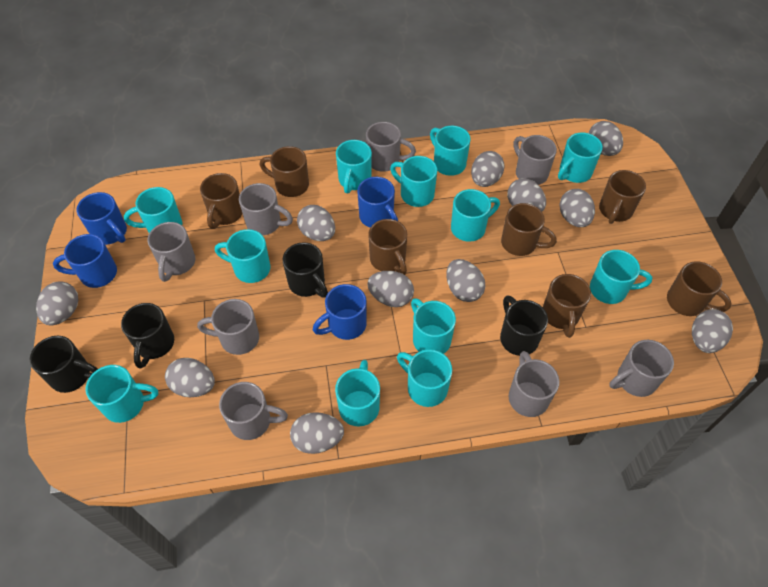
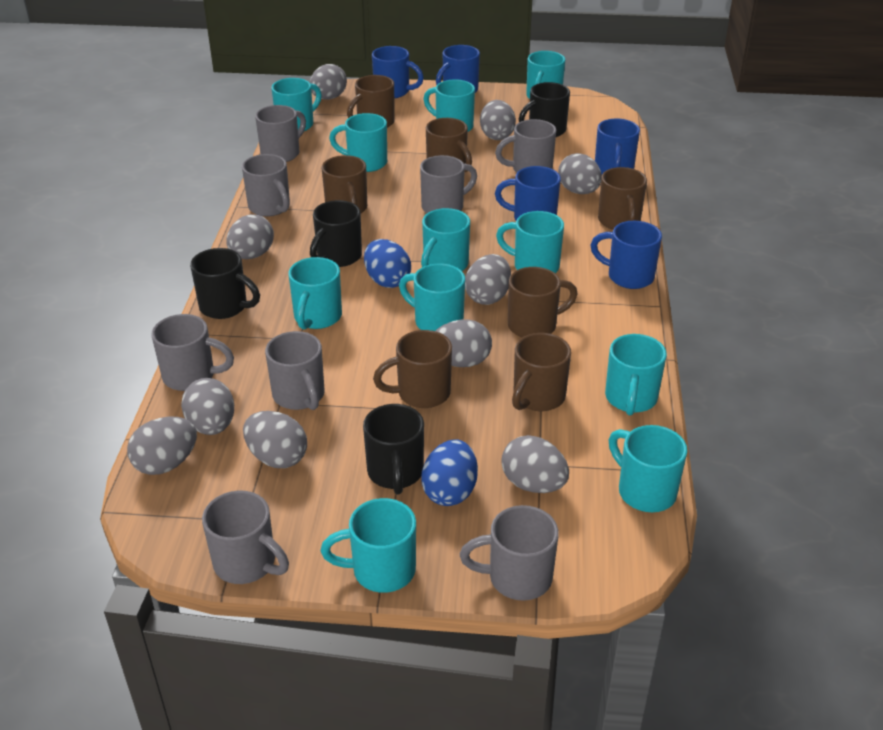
blue egg: none = 0 -> [364,239,411,288] [421,439,478,506] = 2
blue mug: [53,234,117,288] [77,192,127,245] [313,284,367,340] [357,177,398,228] = 4 -> [372,46,424,98] [436,45,480,93] [495,166,561,220] [590,221,662,289] [595,119,640,174] = 5
grey egg: [36,281,78,326] [165,358,215,397] [290,412,344,454] [297,205,335,241] [367,271,414,307] [446,259,485,302] [471,151,505,187] [507,178,546,211] [559,189,595,227] [589,121,623,156] [692,309,733,353] = 11 -> [127,417,197,475] [181,378,234,435] [226,214,274,259] [243,411,307,468] [310,64,347,100] [435,319,492,367] [465,254,511,305] [480,100,516,140] [501,435,569,493] [558,153,602,194] = 10
turquoise mug: [86,365,158,423] [124,187,182,233] [215,229,270,283] [335,360,380,426] [336,140,372,194] [390,156,437,207] [397,349,452,407] [411,298,456,354] [430,126,471,176] [451,189,500,242] [558,133,603,183] [590,250,652,304] = 12 -> [271,78,322,131] [288,257,342,330] [321,498,416,593] [329,113,387,172] [399,264,465,331] [421,208,470,271] [423,79,475,132] [496,211,564,273] [526,51,565,99] [605,334,667,416] [609,425,687,512] = 11

